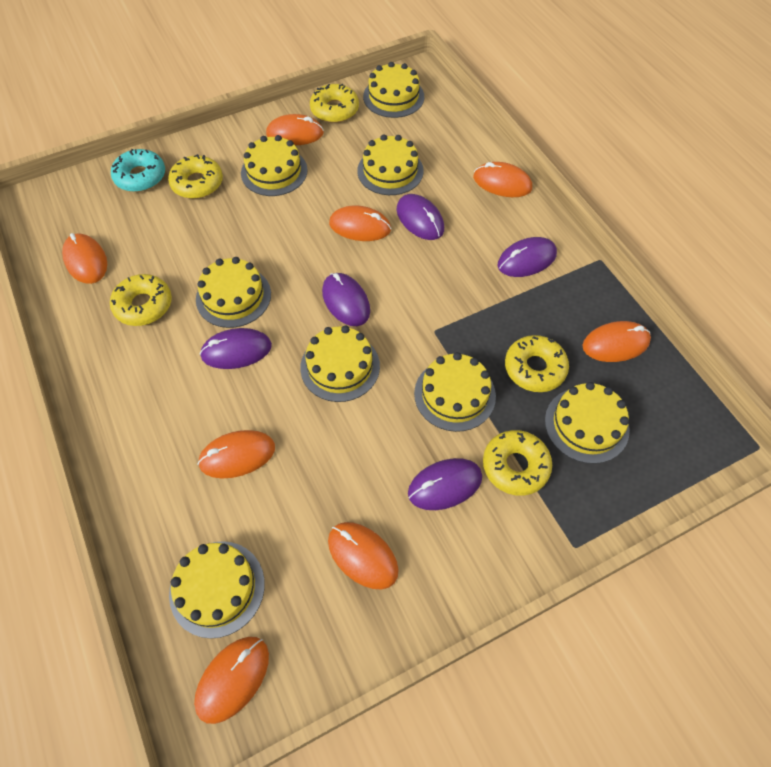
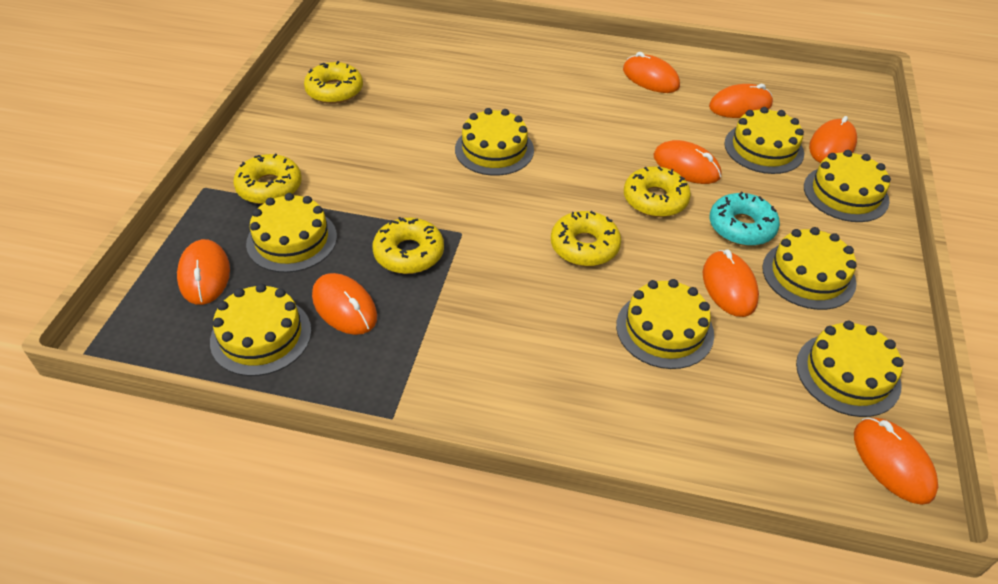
purple mouse: [200,328,272,369] [322,273,370,326] [396,194,444,240] [408,458,482,510] [498,237,557,277] = 5 -> none = 0

